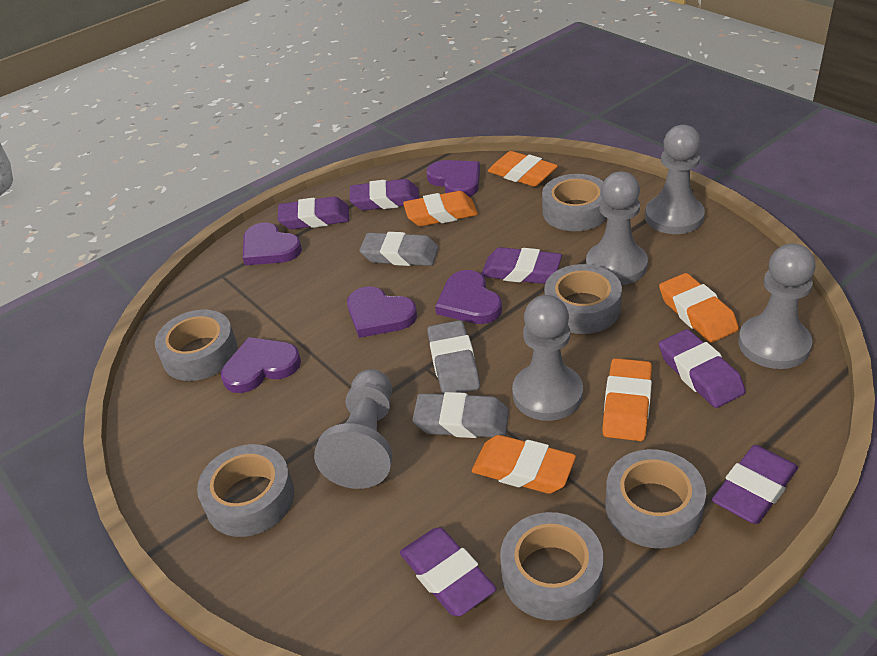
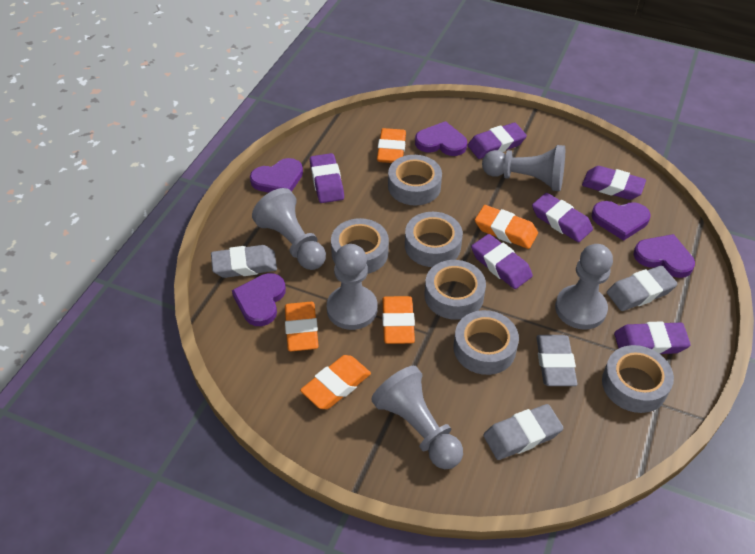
grey eraser: [359,232,439,266] [412,392,509,438] [427,320,480,394] = 3 -> [211,245,277,278] [483,404,563,460] [536,335,577,386] [607,266,677,311] = 4

